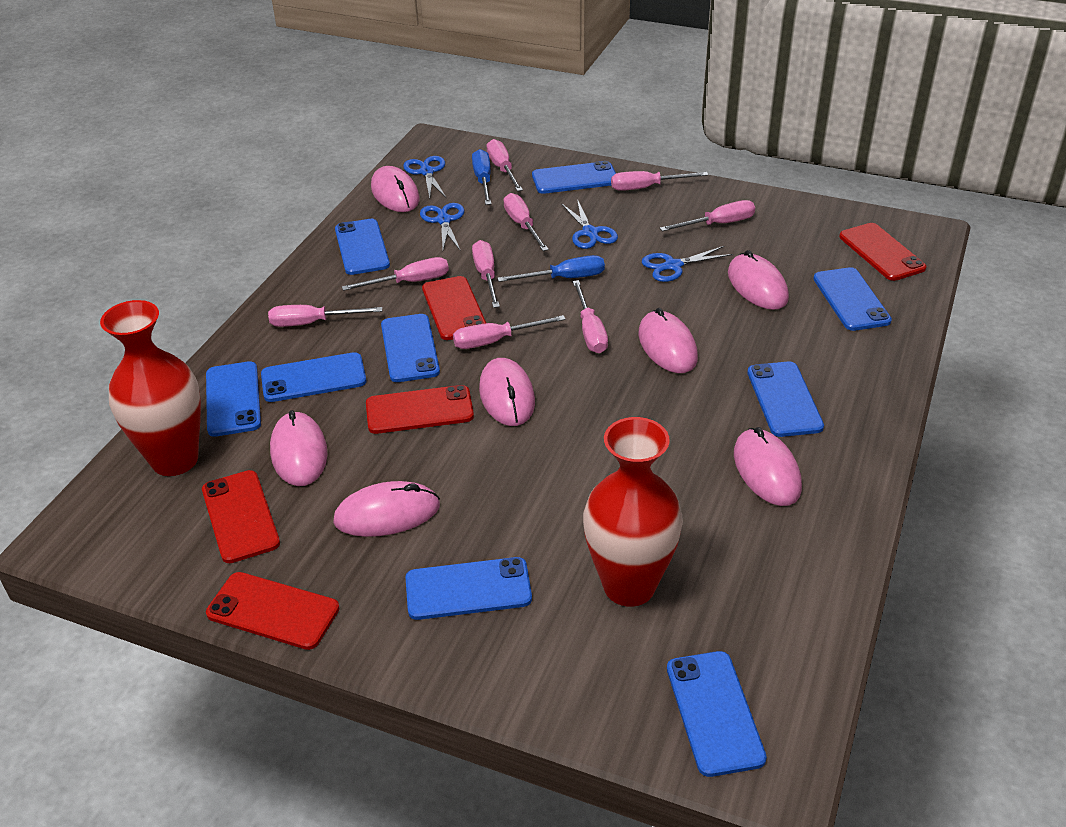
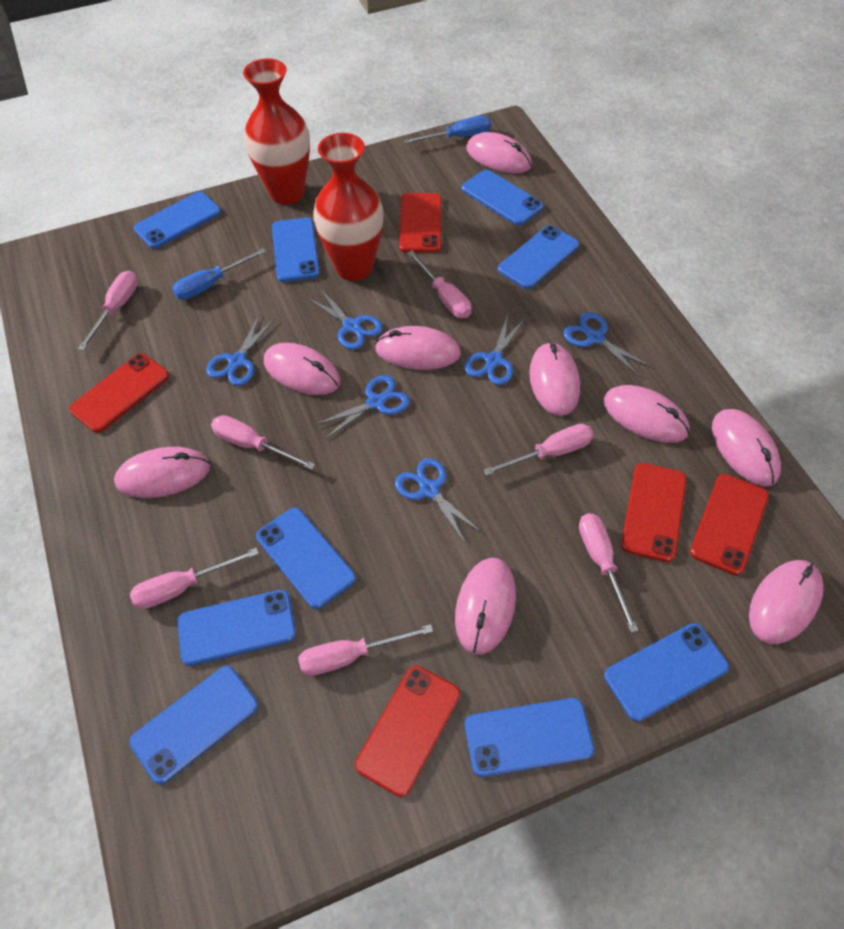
blue scissors: [403,156,446,198] [420,203,464,251] [561,199,618,249] [642,246,733,282] = 4 -> [206,314,275,386] [306,288,383,350] [314,375,410,439] [395,458,482,543] [464,315,525,385] [563,312,651,377] = 6
pink mouse: [270,410,328,486] [333,481,440,537] [371,166,420,212] [479,358,535,426] [638,308,698,373] [728,250,789,310] [734,427,802,506] = 7 -> [114,447,210,498] [264,343,340,395] [375,326,461,370] [455,558,516,655] [466,132,532,173] [529,342,580,416] [603,385,690,443] [712,409,781,486] [749,560,824,644] = 9
pink screwdriver: [268,305,382,327] [342,257,449,291] [453,315,566,349] [472,240,500,308] [486,139,523,191] [504,193,549,251] [573,280,608,353] [611,171,708,191] [660,200,755,231] = 9 -> [78,271,138,351] [130,547,259,609] [211,415,315,470] [298,624,433,676] [407,251,472,318] [483,424,594,476] [579,513,638,633] = 7

